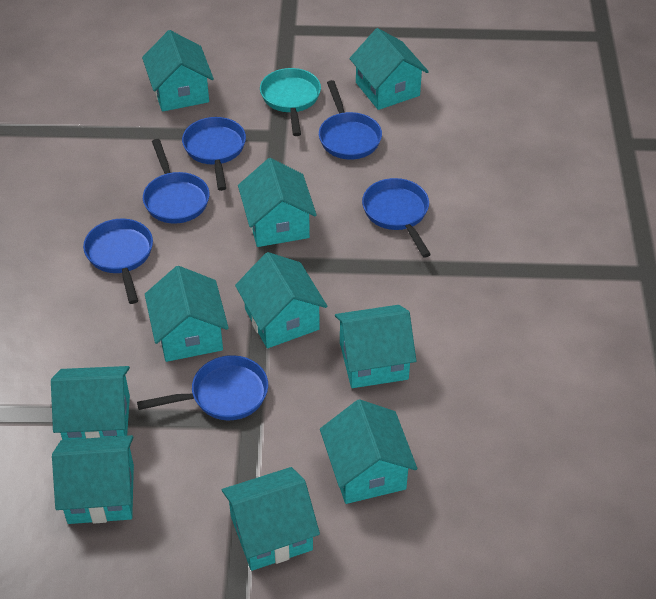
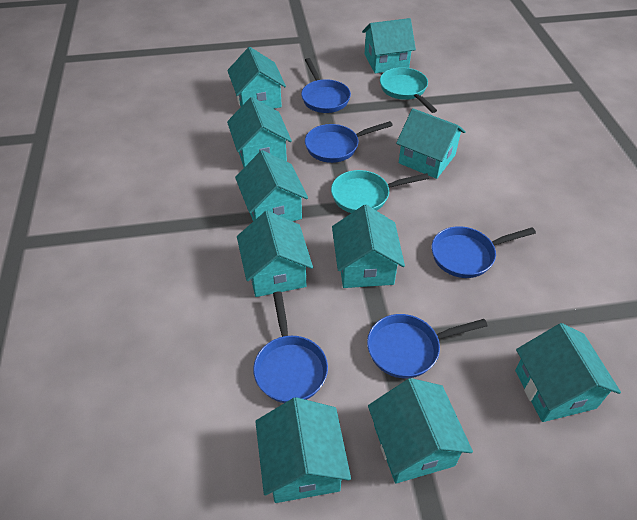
blue pan: [83,219,153,304] [137,355,268,420] [143,139,210,224] [182,117,246,191] [319,80,382,160] [362,178,431,258] = 6 -> [253,291,328,403] [301,58,351,113] [305,121,393,163] [367,314,488,378] [432,226,536,278] = 5
turquoise pan: [260,68,321,136] = 1 -> [331,170,429,213] [380,67,437,113] = 2

